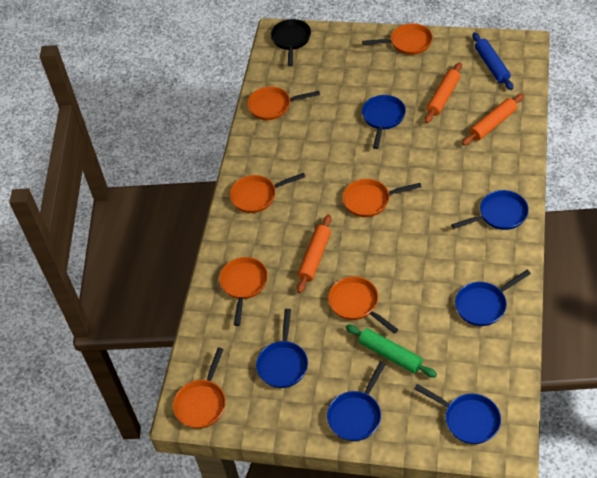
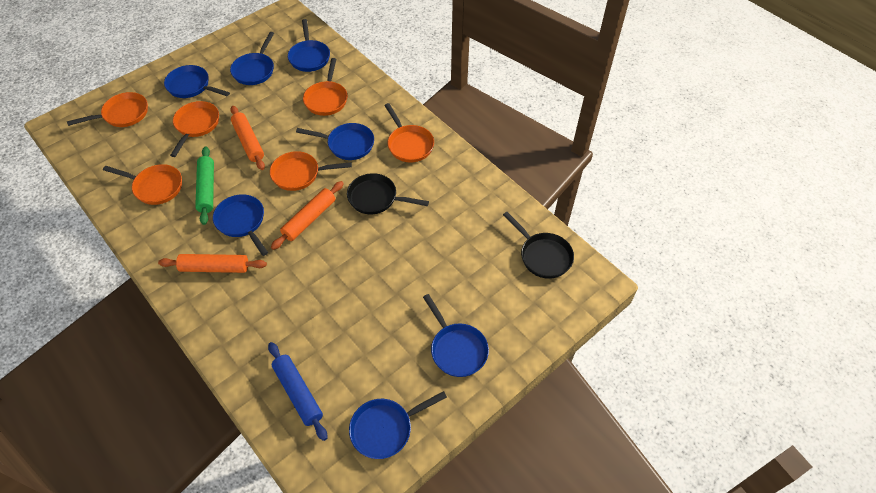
black pan: [270,19,311,66] = 1 -> [347,173,429,214] [503,212,574,279] = 2
blue pan: [256,309,308,388] [327,361,386,441] [362,95,406,149] [414,384,501,444] [451,190,529,230] [455,270,531,326] = 6 -> [164,65,230,98] [213,194,268,256] [230,32,274,85] [288,19,330,72] [296,123,374,160] [349,391,447,459] [423,294,489,377] = 7
orange pan: [173,348,226,429] [219,257,268,326] [230,173,305,213] [247,86,320,120] [328,276,398,334] [343,179,421,217] [362,23,433,55] = 7 -> [67,92,148,127] [103,164,182,205] [170,101,219,157] [270,151,352,191] [303,58,348,116] [384,103,434,162] = 6

